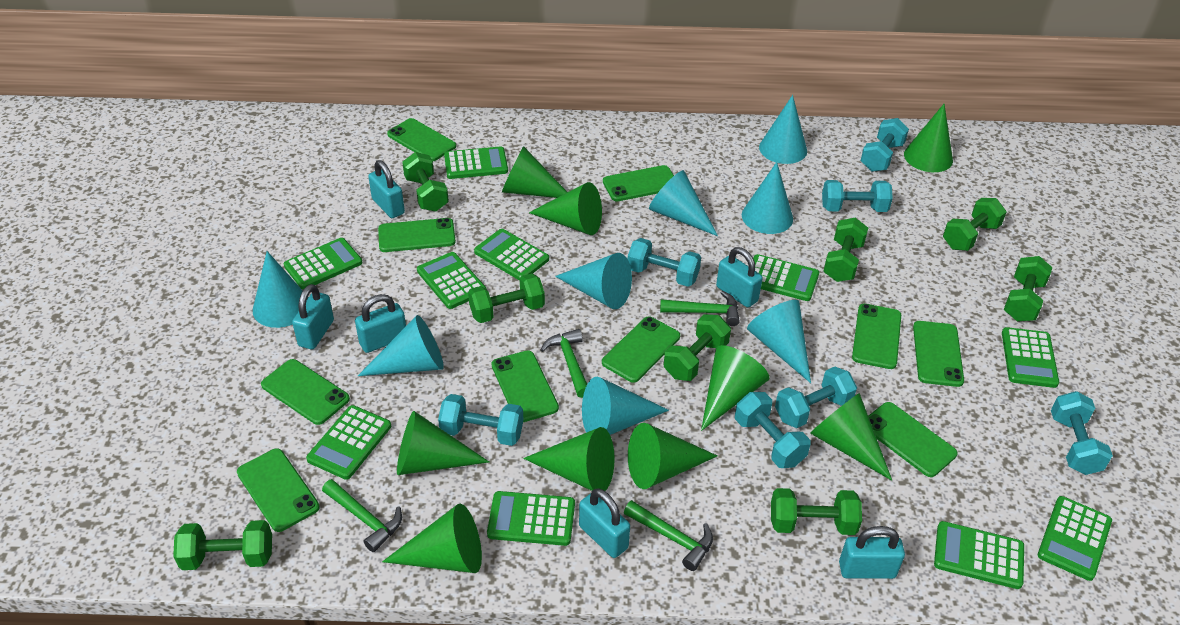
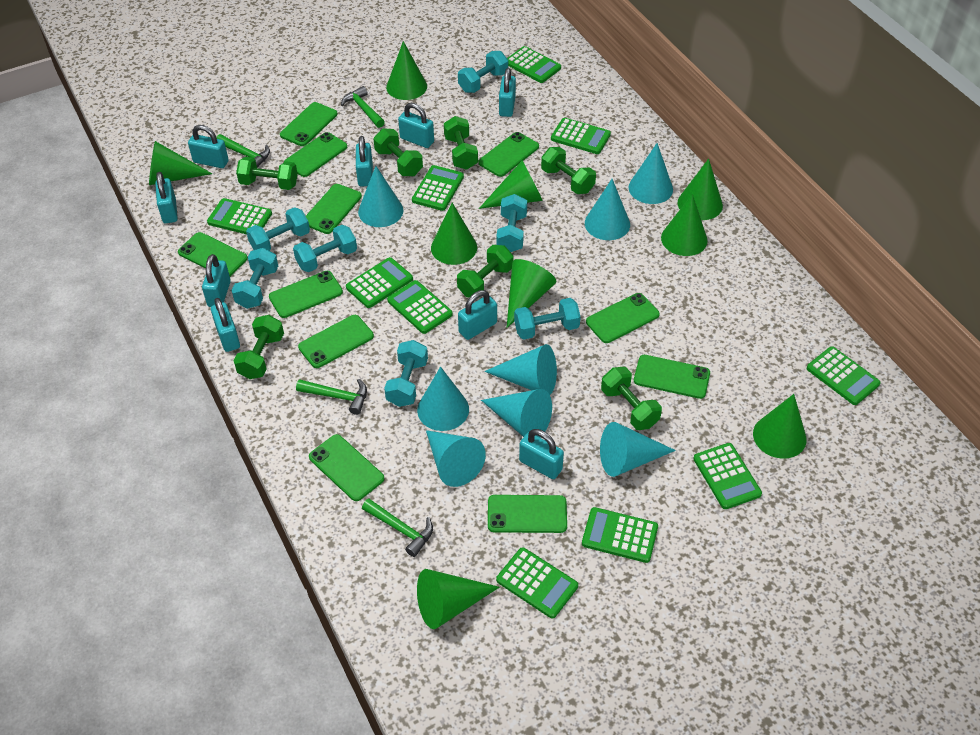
green dumbbell: [173,520,272,570] [402,152,449,212] [468,273,545,323] [664,314,731,381] [771,488,862,535] [823,218,868,282] [943,198,1006,251] [1004,256,1052,321] = 8 -> [234,315,284,379] [236,157,298,190] [373,128,423,176] [444,116,478,170] [457,245,513,298] [541,147,596,194] [601,367,662,430] = 7
green phone: [237,448,320,532] [261,359,350,425] [378,218,456,252] [387,118,456,161] [491,350,559,422] [602,316,680,383] [603,165,674,201] [852,304,901,369] [868,402,958,477] [913,321,964,387] = 10 -> [178,232,248,276] [269,271,343,318] [280,102,337,146] [284,132,347,177] [298,315,374,368] [306,184,362,234] [309,434,384,501] [478,132,539,177] [488,495,567,533] [586,293,660,343] [634,355,710,399] = 11
turquoise padlock: [292,284,334,349] [355,294,406,353] [368,160,405,218] [579,488,630,558] [716,247,763,308] [839,526,905,579] = 6 -> [155,172,178,223] [188,125,229,168] [202,254,231,307] [211,298,240,352] [356,136,373,187] [398,103,434,148] [458,290,497,340] [499,68,516,117] [519,429,564,479] = 9

